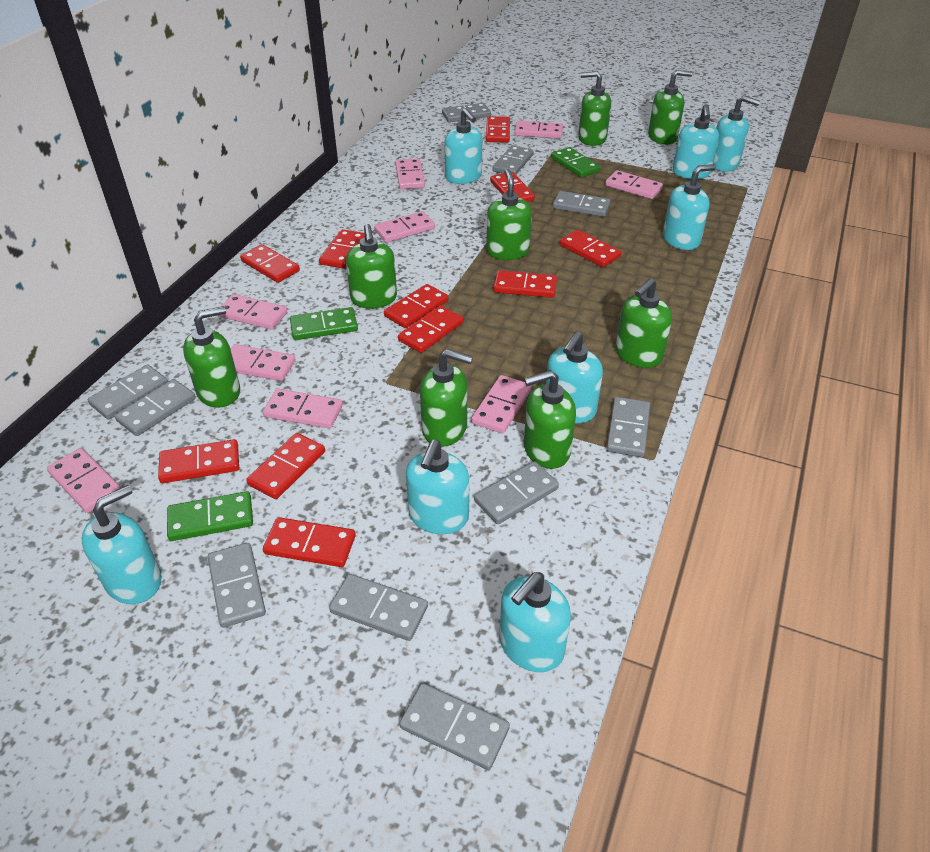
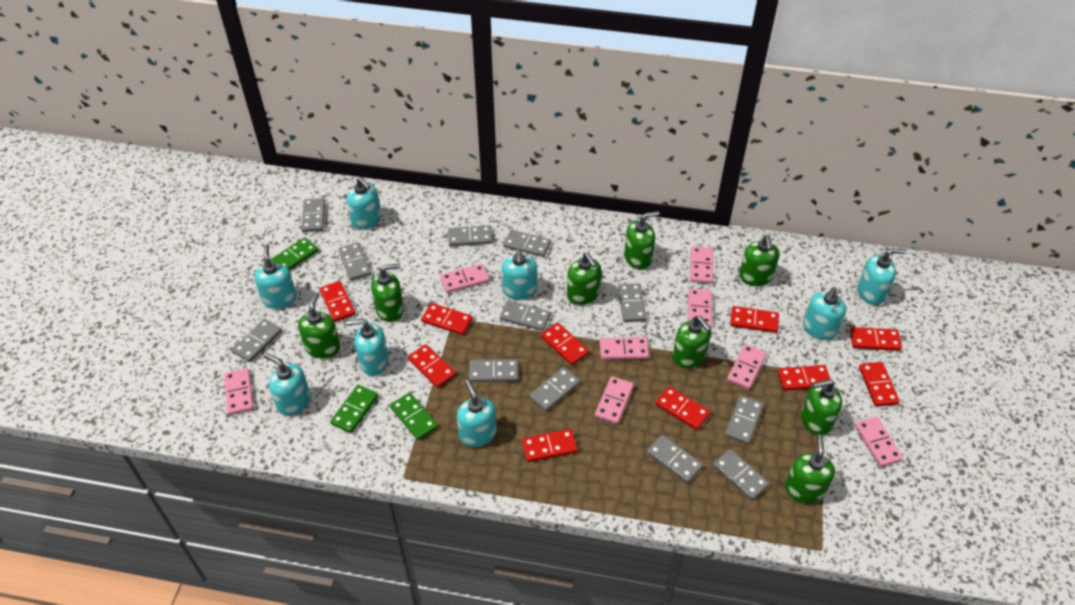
grey domino: [88,365,168,420] [114,379,196,436] [208,543,266,628] [329,574,428,641] [399,683,510,770] [442,103,491,122] [474,461,559,524] [493,145,534,174] [553,191,611,217] [606,397,650,457] = 10 -> [232,319,282,362] [301,198,325,232] [338,242,371,281] [448,225,492,247] [469,359,518,382] [500,301,551,331] [503,230,551,257] [529,367,580,411] [618,283,646,322] [647,435,703,483] [713,449,770,500] [725,395,764,444] = 12
pink domino: [47,448,121,513] [218,294,287,330] [231,344,296,381] [263,389,343,429] [374,211,435,243] [395,158,425,189] [471,375,532,434] [515,121,563,139] [605,170,663,199] = 9 -> [224,368,254,415] [440,264,489,293] [595,376,634,424] [600,337,649,360] [688,289,712,328] [690,247,713,284] [727,344,767,389] [855,417,903,467] = 8
red domino: [158,439,239,483] [240,244,300,283] [246,433,325,499] [263,517,356,567] [319,229,365,269] [384,284,448,328] [398,305,463,353] [486,116,510,143] [490,172,535,202] [494,270,557,298] [560,230,621,267] = 11 -> [319,281,356,322] [408,344,456,388] [421,303,473,335] [522,429,578,462] [541,323,589,365] [655,386,710,430] [730,306,779,333] [778,365,830,391] [850,327,902,351] [859,362,900,407] = 10

